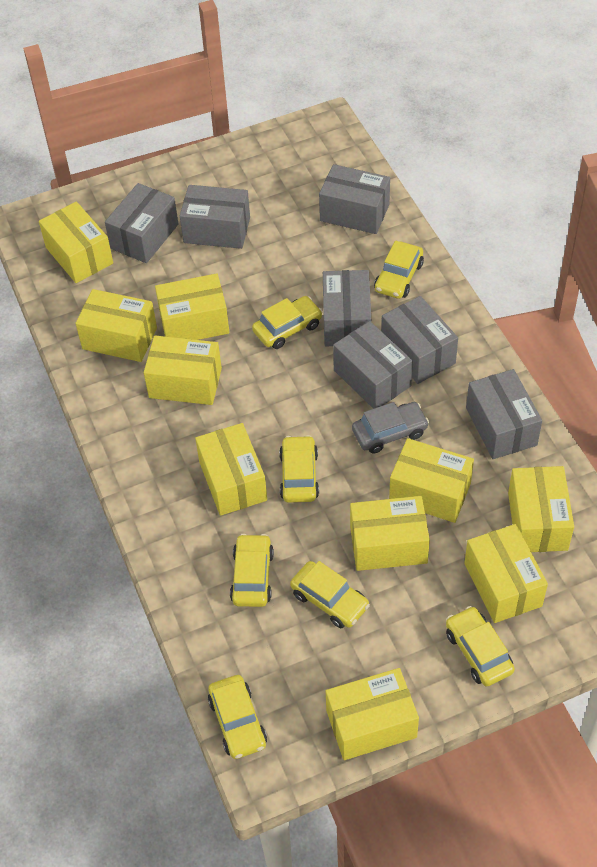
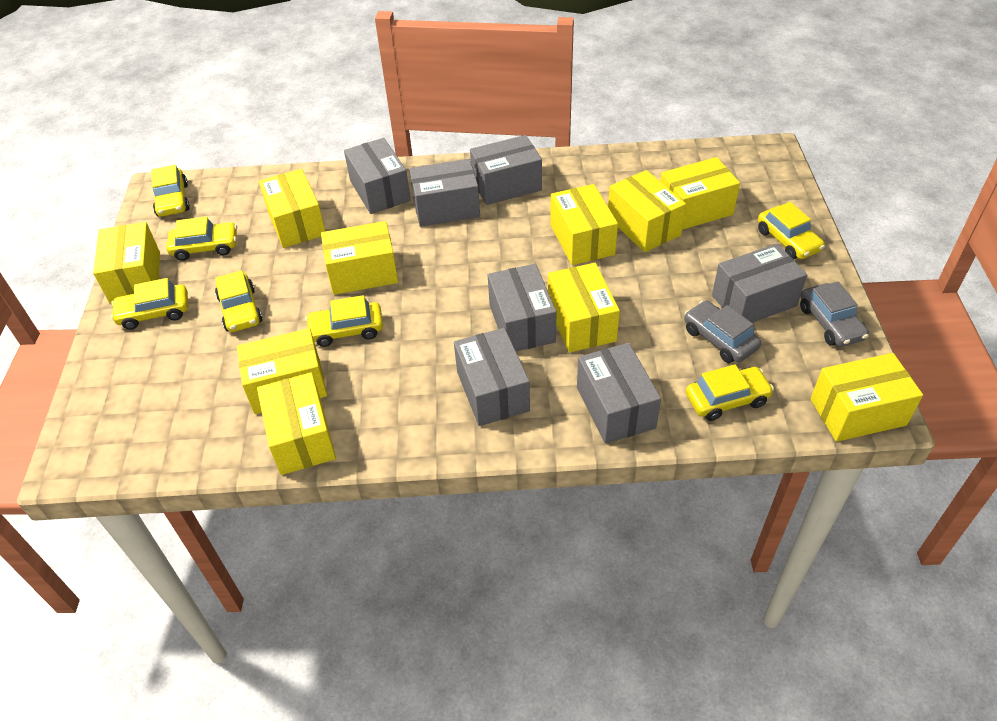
grey car: [352,402,429,454] = 1 -> [684,301,761,363] [800,282,869,347] = 2

